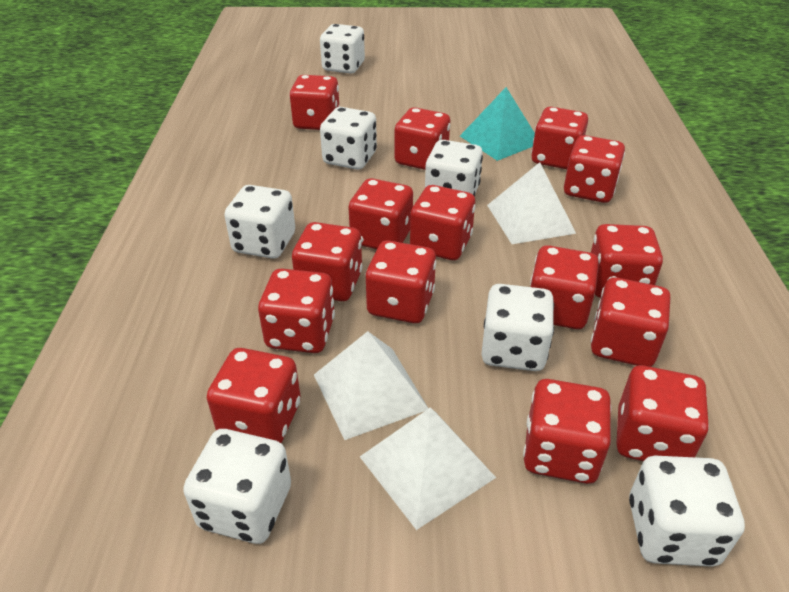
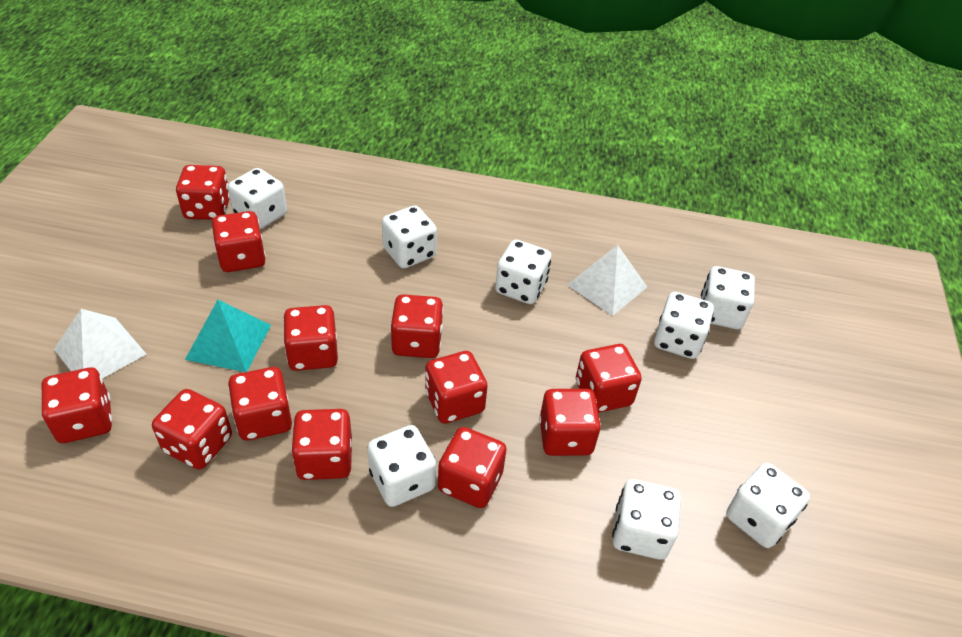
red dice: [207,348,301,443] [258,269,335,353] [290,75,340,130] [292,222,363,301] [348,178,413,249] [365,240,436,323] [395,107,450,170] [410,185,475,260] [523,379,611,484] [530,245,599,329] [531,107,588,169] [564,135,625,203] [591,224,663,298] [591,277,670,367] [616,365,709,461] = 15 -> [41,367,112,443] [152,389,232,469] [176,165,230,220] [212,211,266,272] [228,367,292,441] [283,305,338,371] [291,409,352,480] [390,294,443,358] [425,351,488,424] [438,427,507,508] [539,389,601,456] [576,344,642,413] = 12
white dice: [183,429,291,544] [224,185,295,259] [320,24,365,74] [320,107,377,170] [425,140,483,197] [481,284,554,371] [629,456,745,567] = 7 -> [228,168,287,229] [367,425,436,507] [382,205,437,268] [495,240,551,304] [612,479,681,560] [654,292,714,359] [701,266,755,329] [726,463,810,548] = 8
white pyramid: [314,331,429,440] [360,407,496,530] [487,162,576,244] = 3 -> [54,309,147,379] [567,245,647,316] = 2

